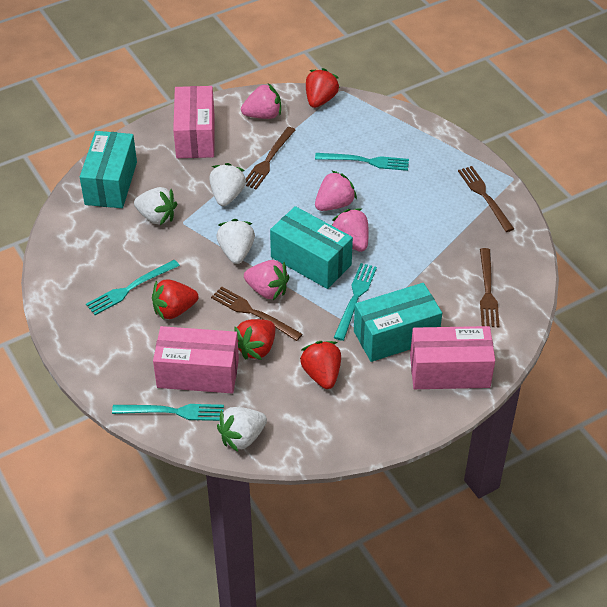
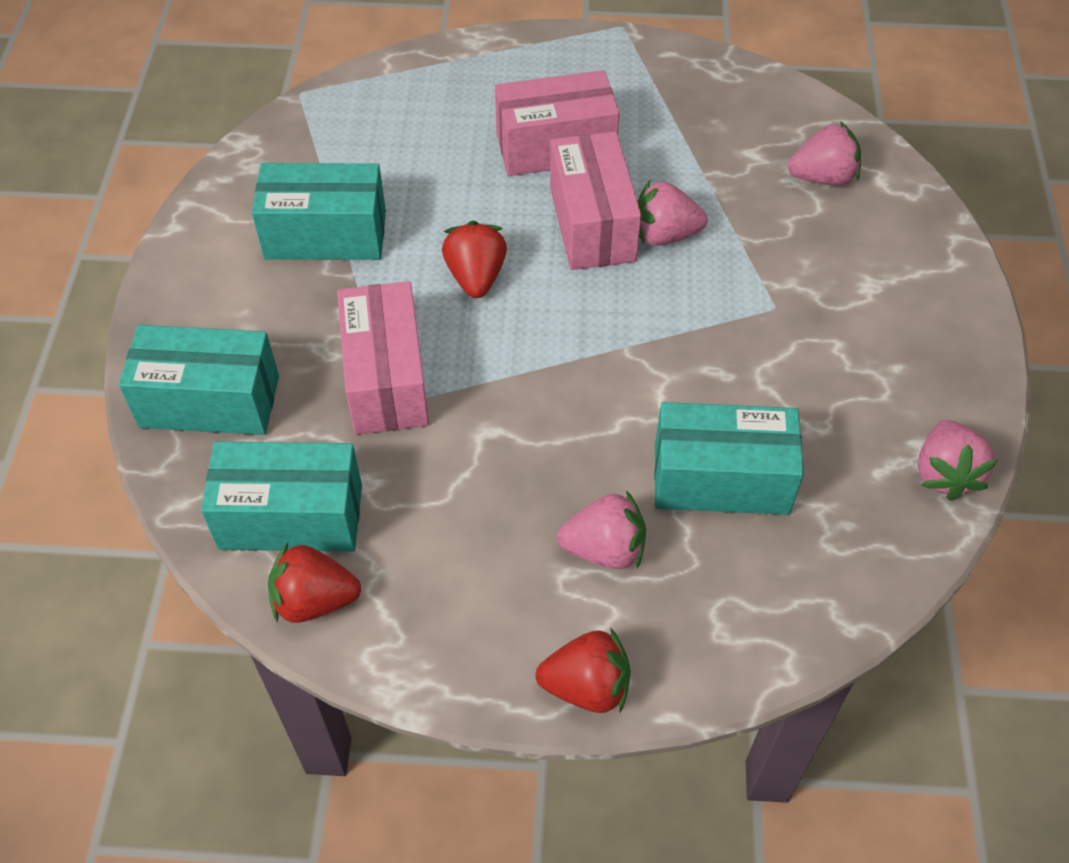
brown fork: [211,286,303,341] [246,127,295,189] [458,166,514,232] [480,248,500,327] = 4 -> none = 0
red strawberry: [152,279,199,320] [235,319,275,360] [300,341,341,389] [306,68,340,108] = 4 -> [268,542,361,623] [442,221,507,298] [536,627,631,713] = 3
turquoise box: [80,131,137,208] [270,206,353,289] [354,283,442,362] = 3 -> [119,325,279,435] [201,442,362,552] [252,163,386,260] [654,402,804,515] = 4
turquoise fork: [86,260,180,315] [112,404,224,421] [315,153,409,171] [334,263,377,341] = 4 -> none = 0
white strawberry: [134,187,177,225] [209,163,246,206] [217,219,255,264] [217,407,267,452] = 4 -> none = 0

